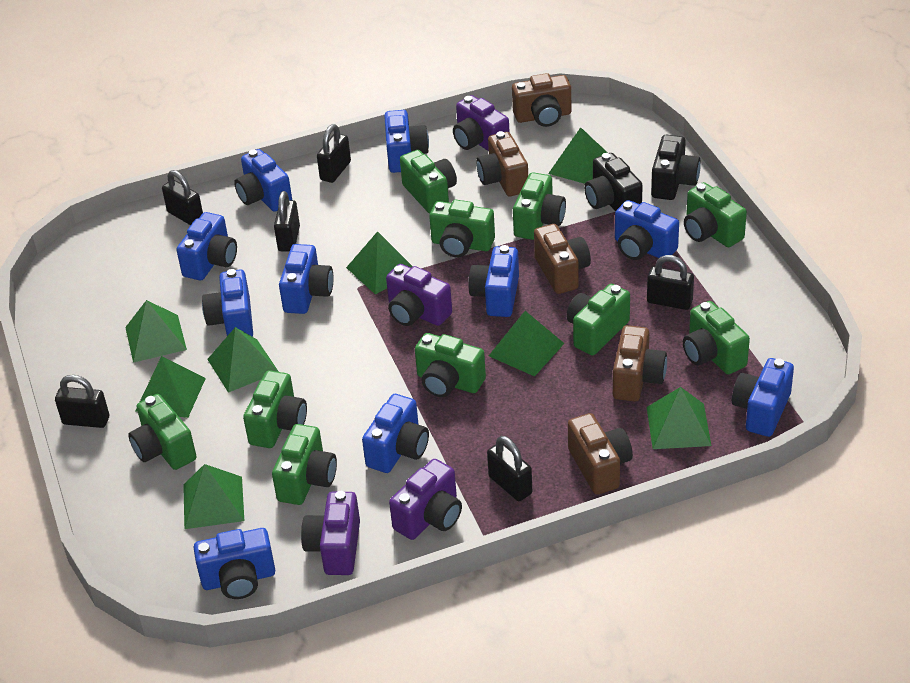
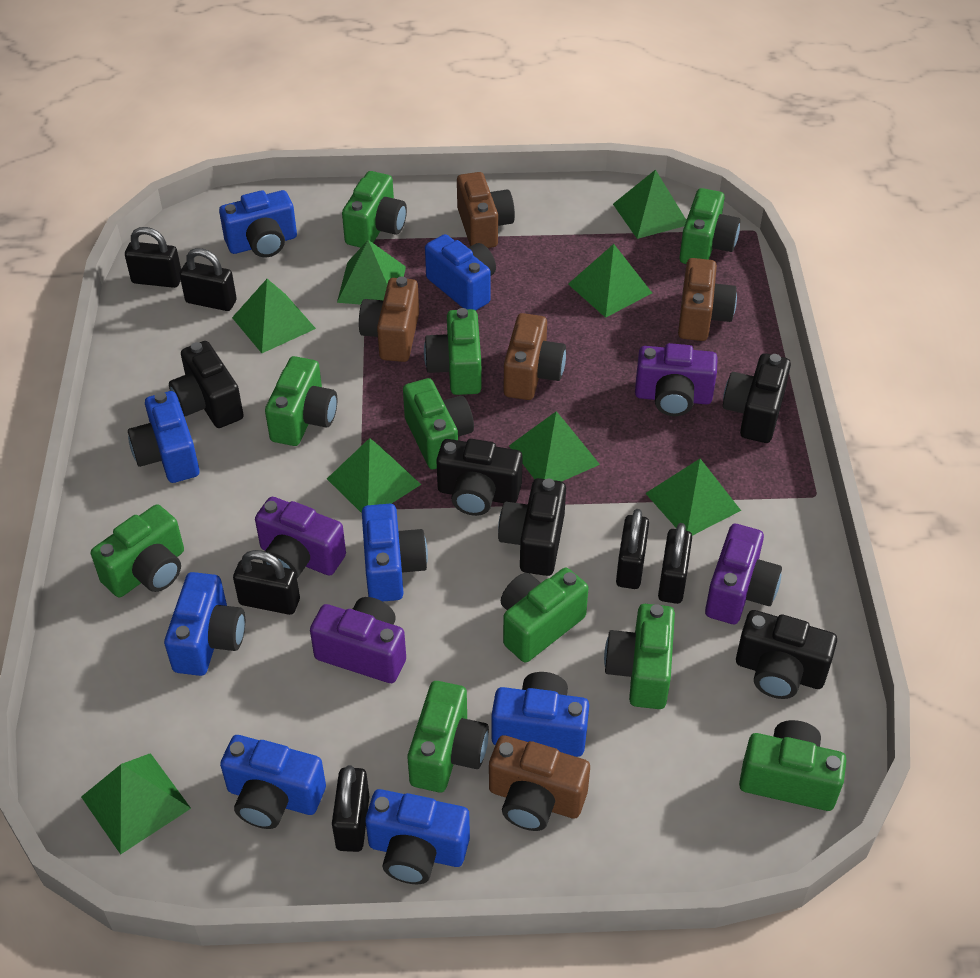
black camera: [584,153,643,211] [651,135,701,200] = 2 -> [169,341,244,428] [436,439,523,516] [498,478,566,576] [723,353,791,443] [736,610,837,699] = 5
blue camera: [176,212,237,280] [194,528,275,599] [202,269,253,337] [234,149,292,212] [279,244,334,314] [362,394,429,473] [384,110,429,173] [468,245,519,317] [615,200,679,260] [732,358,794,437] = 10 -> [128,391,200,483] [164,572,245,676] [219,190,297,258] [220,735,326,829] [362,504,428,602] [365,789,470,884] [425,234,496,310] [492,672,589,757] = 8

